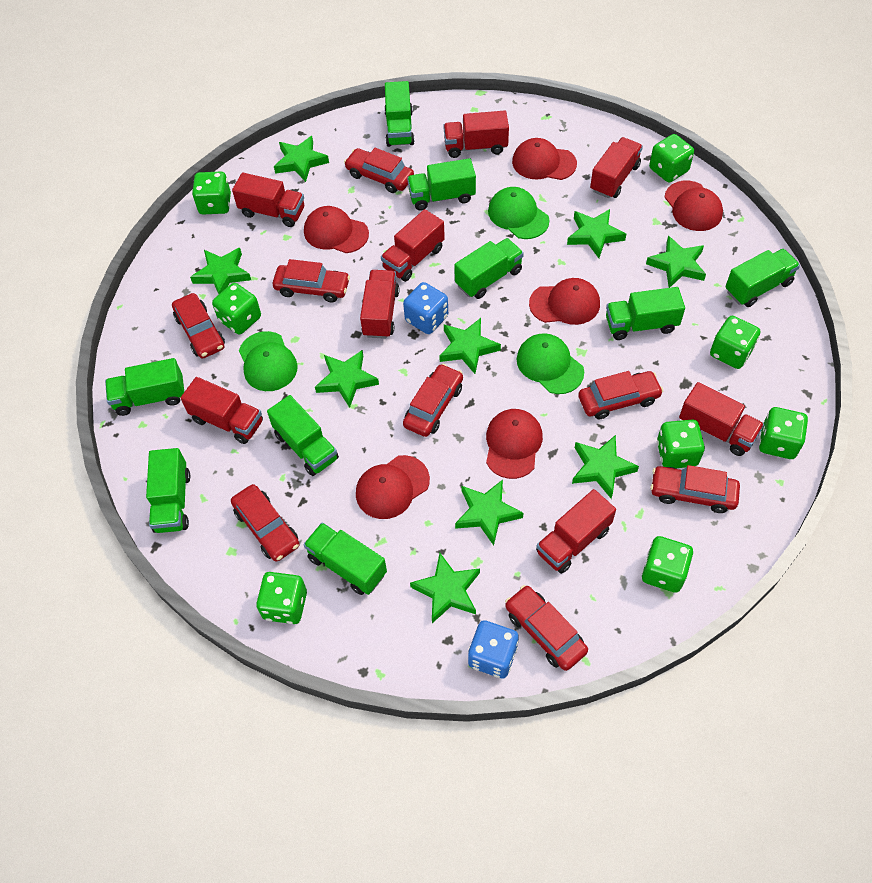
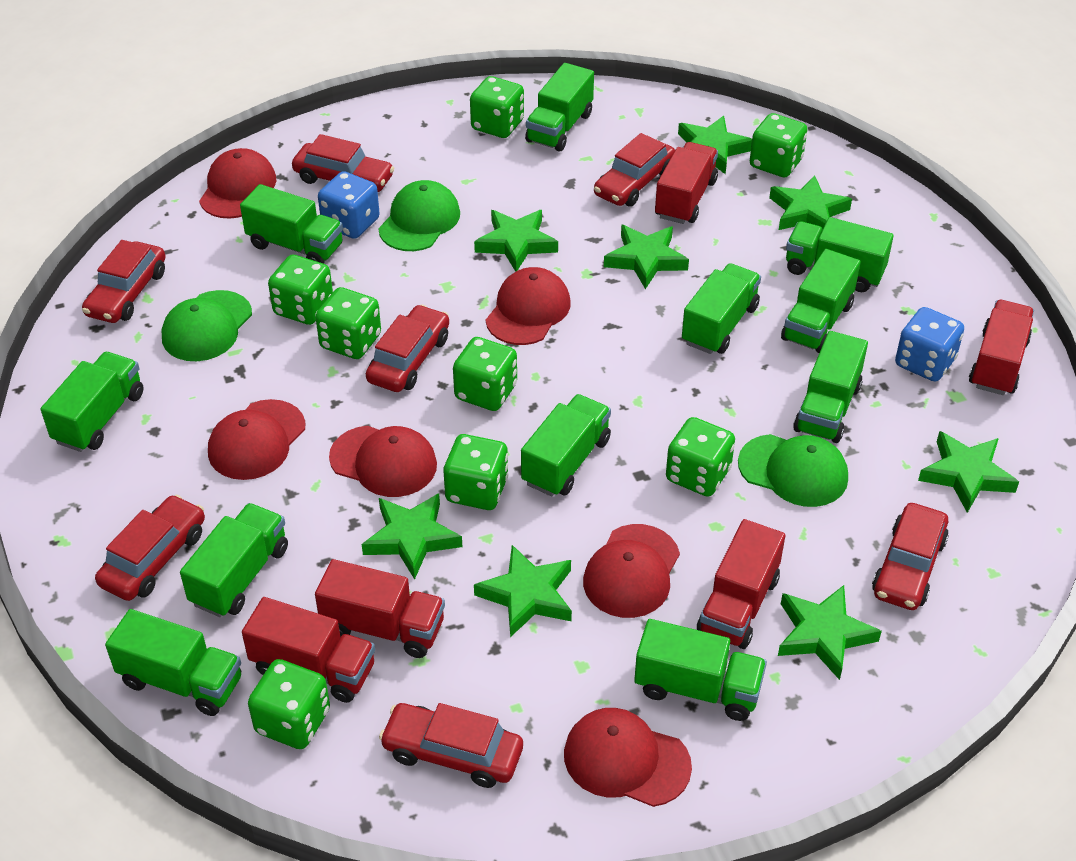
green star: [190,248,251,294] [274,136,329,182] [315,350,379,408] [410,553,480,623] [439,318,501,374] [455,480,523,546] [567,209,626,258] [572,435,639,499] [646,236,706,288] = 9 -> [362,493,462,580] [474,210,558,272] [474,545,572,637] [604,225,689,289] [678,116,752,174] [769,175,852,230] [778,585,882,680] [918,431,1019,513] = 8
green truck: [105,358,184,416] [146,448,190,533] [267,395,339,476] [303,523,387,595] [384,81,415,147] [407,158,476,211] [454,238,524,299] [606,287,685,340] [725,249,800,307] = 9 -> [41,352,144,452] [105,609,241,716] [180,503,288,617] [240,184,343,264] [521,394,611,496] [525,63,594,151] [634,619,767,721] [682,263,761,354] [781,249,861,353] [786,217,894,292] [793,331,868,443] = 11
red car: [172,293,225,358] [231,484,299,562] [273,259,350,302] [344,148,414,193] [403,364,463,437] [505,585,588,671] [578,371,663,420] [650,465,740,513] = 8 -> [82,240,166,323] [95,494,205,601] [292,134,394,192] [366,304,449,392] [379,703,523,788] [594,133,675,206] [872,503,948,610] = 7
red truck: [181,377,263,444] [232,173,304,227] [360,270,399,339] [381,209,445,282] [443,111,509,158] [536,489,616,574] [590,137,643,198] [679,382,764,456] = 8 -> [242,597,375,703] [315,559,445,658] [655,142,718,224] [697,519,785,649] [969,300,1034,395] = 5

